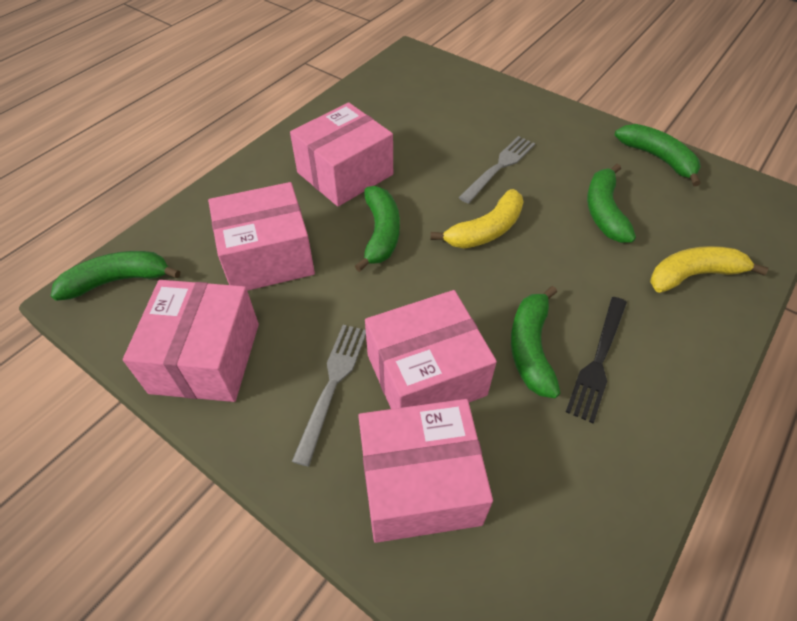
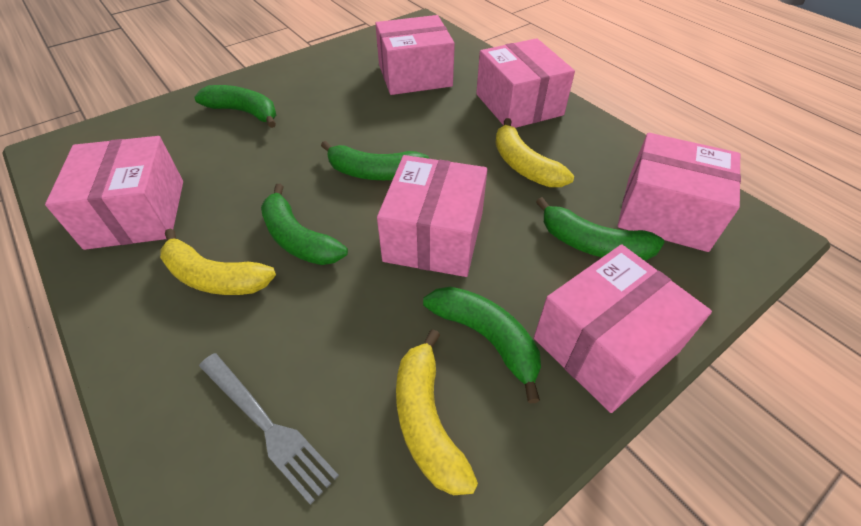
black fork: [566,297,627,423] = 1 -> none = 0
grey fork: [292,325,366,467] [459,136,535,204] = 2 -> [199,353,339,505] = 1
pink box: [123,280,259,402] [208,182,315,291] [290,102,393,207] [358,399,493,543] [365,290,497,409] = 5 -> [45,136,183,250] [375,15,455,95] [377,155,488,277] [476,38,575,128] [534,244,712,413] [617,133,741,252] = 6
yellow banana: [431,189,524,249] [650,246,768,293] = 2 -> [160,228,276,295] [396,329,478,495] [495,118,574,187] = 3

